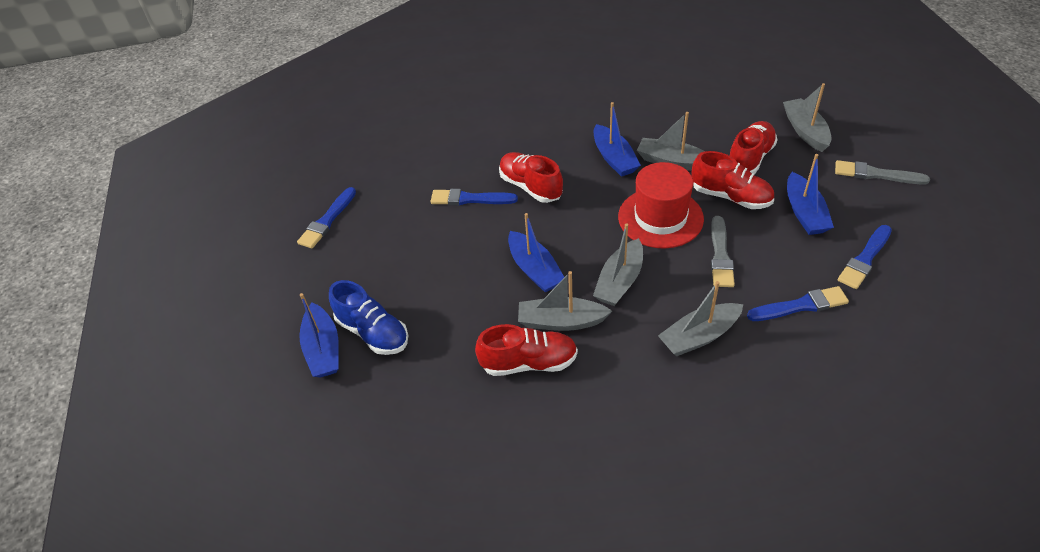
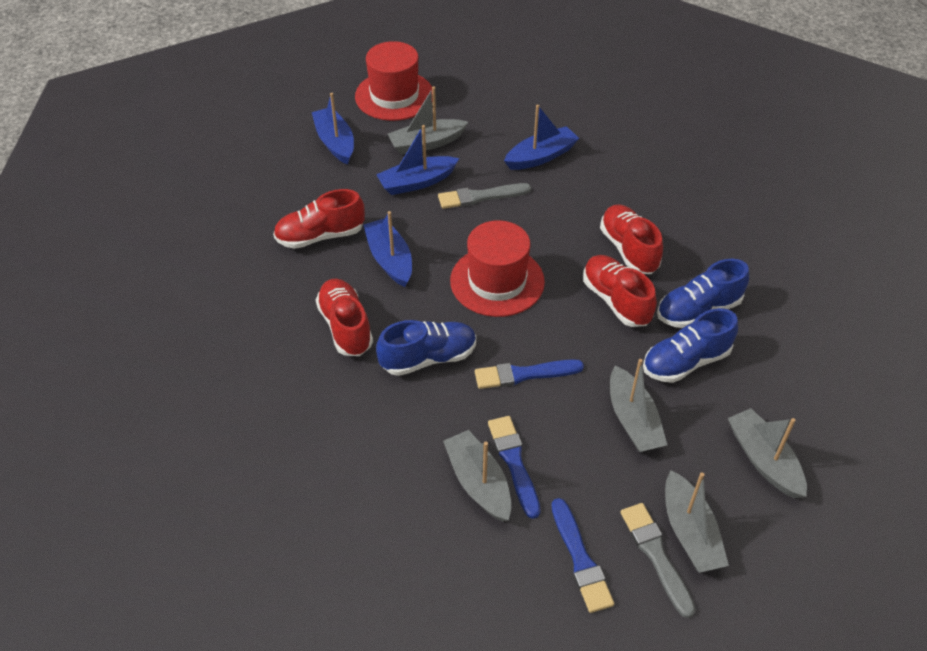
blue brush: [297,187,356,248] [430,189,518,205] [747,286,849,321] [838,225,892,289] = 4 -> [475,359,584,389] [488,416,541,519] [551,498,614,613] = 3
blue shoe: [329,280,408,355] = 1 -> [376,320,476,376] [643,308,738,383] [657,259,749,328] = 3
red hat: [618,162,704,248] = 1 -> [355,41,432,121] [450,220,545,317] = 2

